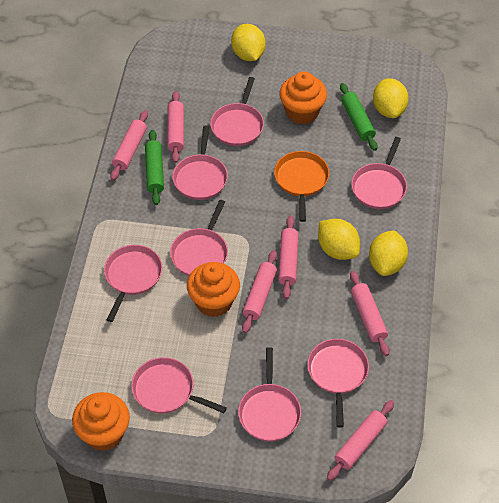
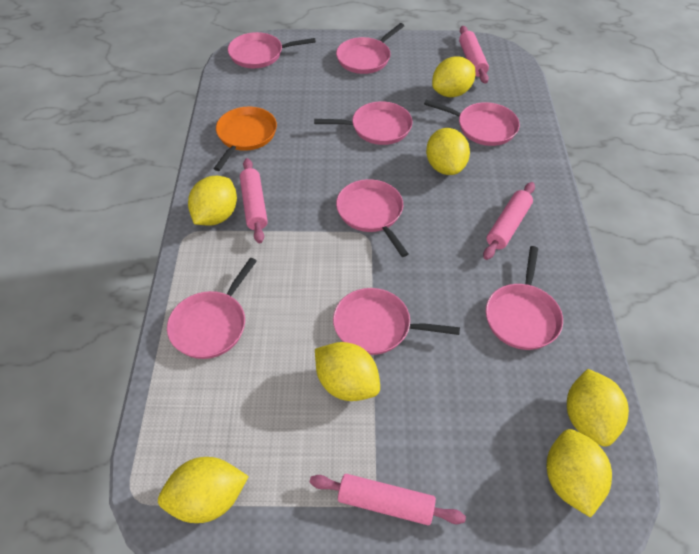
green rolling pin: [145,130,164,205] [340,83,378,151] = 2 -> none = 0
orange cupcake: [72,392,130,451] [187,262,240,317] [280,71,327,125] = 3 -> none = 0
pink rolling pin: [110,110,148,181] [167,91,184,163] [242,250,277,333] [278,216,299,299] [327,400,394,481] [350,271,389,356] = 6 -> [240,158,268,243] [310,474,466,525] [459,26,489,84] [483,182,535,260] = 4
yellow lemon: [231,24,266,61] [318,219,360,260] [369,230,408,276] [373,78,409,118] = 4 -> [158,457,249,523] [188,176,237,225] [315,342,380,401] [426,128,470,175] [432,56,475,97] [547,429,612,517] [567,369,629,447] = 7

